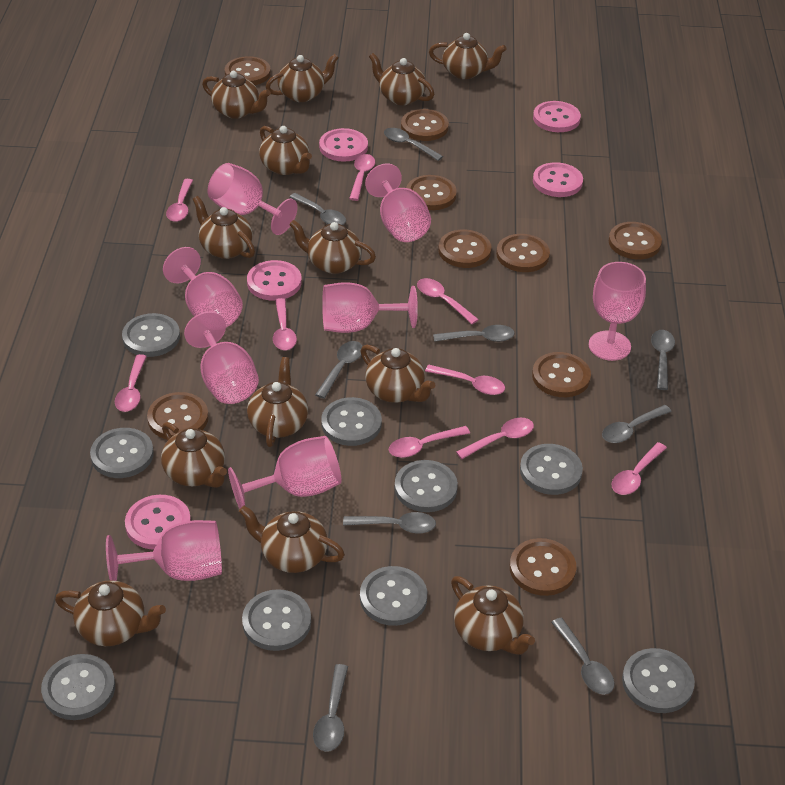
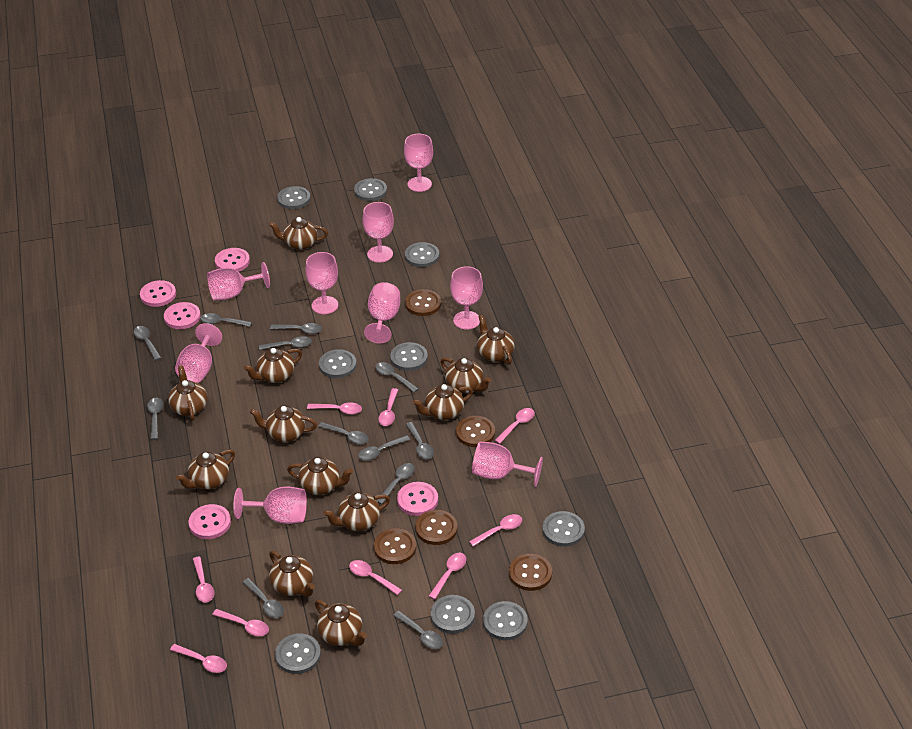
brown button: [147,392,209,439] [225,56,271,85] [401,109,449,141] [406,175,457,210] [438,230,492,268] [496,234,550,272] [510,538,576,596] [532,352,591,397] [609,222,662,259] = 9 -> [374,528,416,564] [405,289,441,316] [416,510,457,545] [456,416,495,447] [509,554,552,591] = 5
brown teapot: [55,580,166,646] [161,422,227,488] [192,196,255,259] [202,71,271,119] [239,506,345,573] [247,357,308,447] [259,126,312,175] [266,54,338,102] [289,220,376,274] [360,345,436,403] [369,53,434,105] [429,33,506,79] [451,576,535,655] = 13 -> [168,365,207,421] [176,449,235,489] [244,348,302,383] [250,406,317,442] [269,217,328,250] [269,551,315,597] [287,457,353,495] [315,600,367,646] [323,492,390,531] [412,384,473,420] [440,358,491,393] [477,315,515,365] = 12
grey spoon: [289,193,346,225] [313,664,348,752] [315,341,362,399] [343,512,436,534] [384,128,443,161] [433,325,515,342] [551,618,614,695] [602,405,672,443] [651,330,675,390] = 9 -> [134,326,161,360] [147,398,164,440] [200,313,252,327] [242,578,284,618] [259,336,312,350] [270,323,322,334] [318,422,369,444] [358,435,410,461] [375,362,418,392] [376,463,415,504] [393,611,443,649] [406,422,434,459] = 12
pink goblet: [106,520,222,581] [163,247,243,328] [184,312,259,404] [208,163,297,235] [228,436,341,509] [322,282,418,333] [365,164,431,242] [589,262,646,361] = 8 -> [175,323,222,383] [207,262,270,300] [233,486,307,524] [305,252,338,314] [363,202,394,263] [364,282,400,343] [404,134,433,192] [450,266,483,330] [472,442,543,487] = 9

